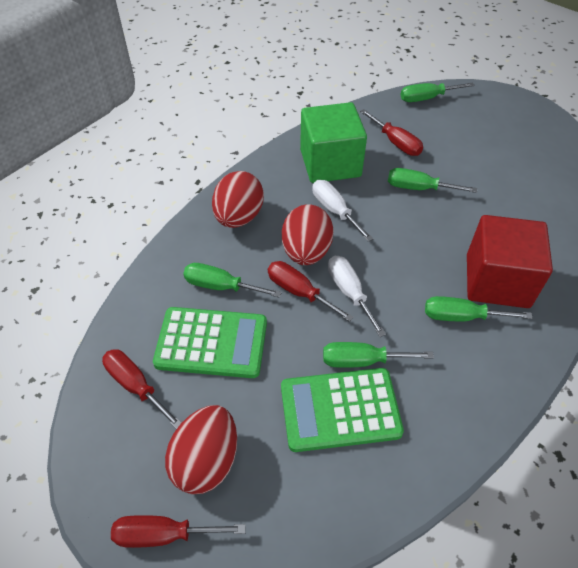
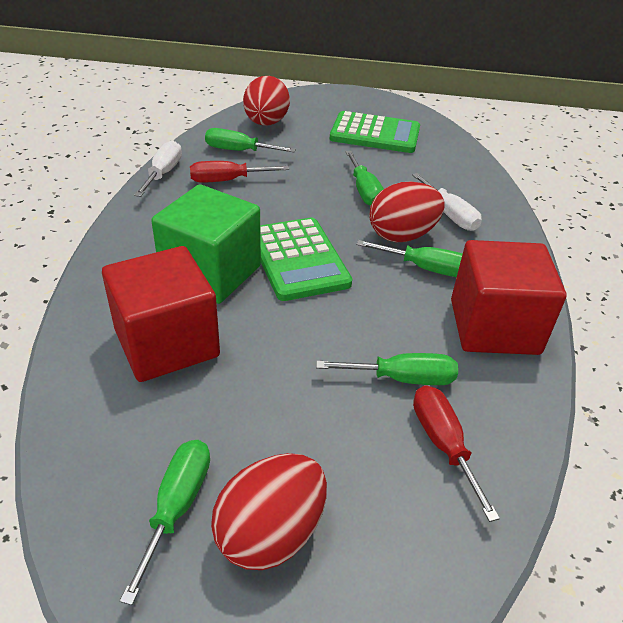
red cube: [467,215,553,308] = 1 -> [102,246,220,382] [451,240,566,355] = 2
red screwdriver: [102,349,182,429] [111,515,246,548] [268,261,354,322] [360,109,423,156] = 4 -> [190,161,289,183] [413,385,500,522] = 2

